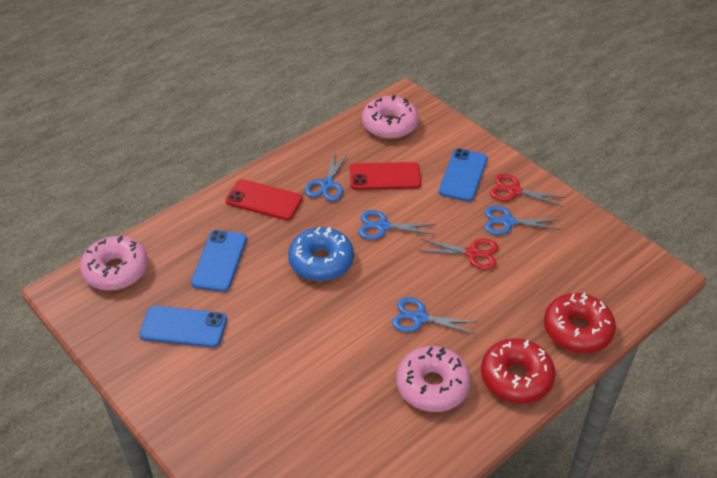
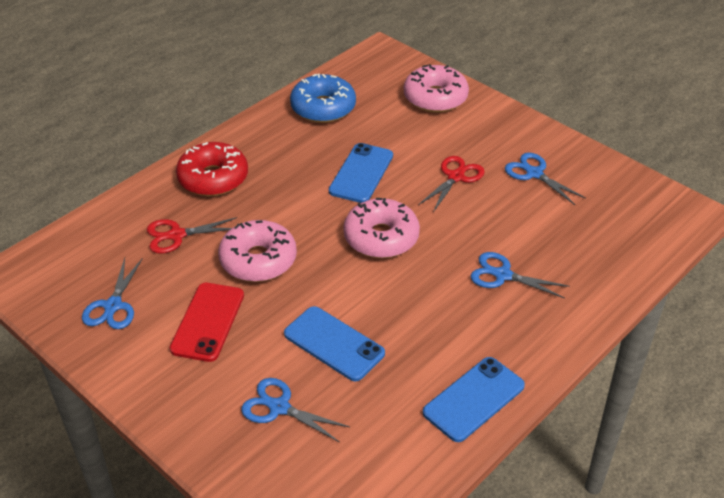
red donut: [481,338,555,404] [544,293,616,353] = 2 -> [176,142,248,196] = 1
red phone: [225,179,303,220] [350,162,421,190] = 2 -> [170,283,244,362] = 1

